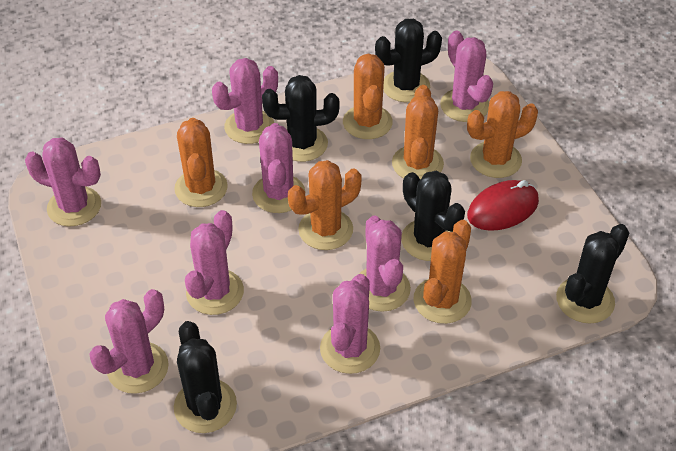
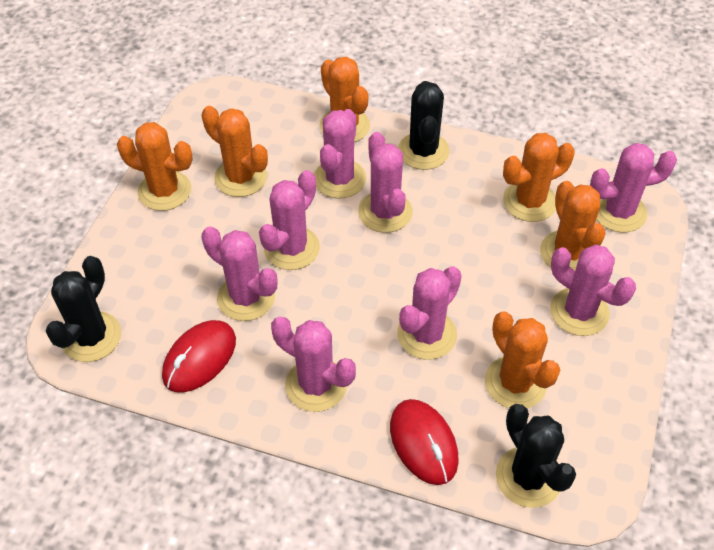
black cactus: [174,321,237,433] [262,75,340,162] [375,19,442,102] [401,171,465,261] [556,224,629,324] = 5 -> [46,256,121,362] [398,81,450,170] [496,404,576,508] = 3
red mouse: [467,180,539,231] = 1 -> [162,320,236,393] [390,399,459,485] = 2

